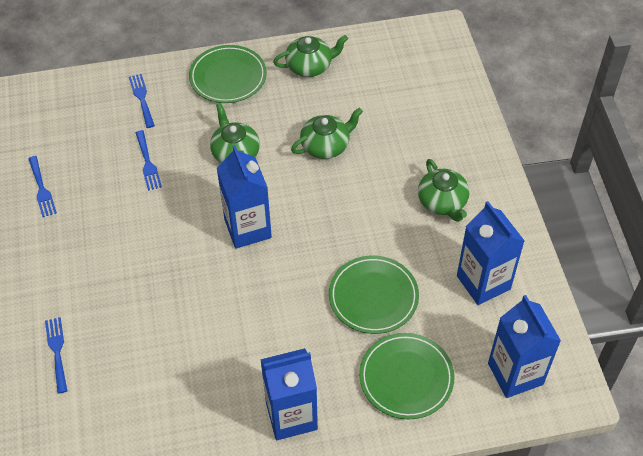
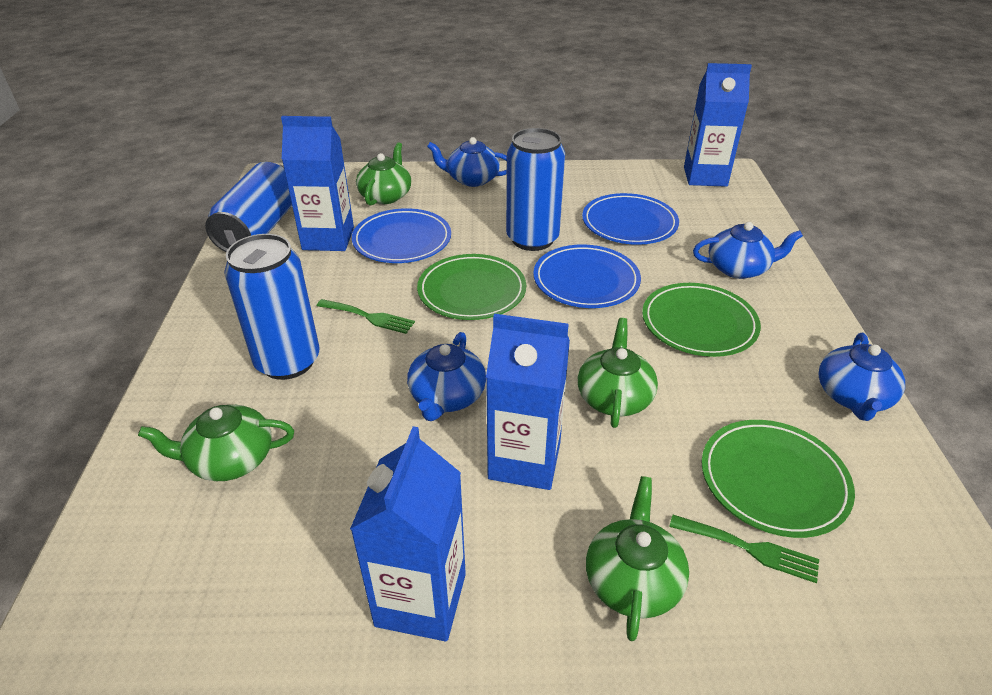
blue can: none = 0 -> [205,162,292,252] [224,234,319,380] [506,128,565,251] = 3
blue fork: [28,156,57,217] [45,317,67,394] [129,74,155,128] [135,130,162,191] = 4 -> none = 0
blue plate: none = 0 -> [352,208,451,263] [533,244,641,308] [582,193,679,245] = 3
blue teapot: none = 0 -> [407,332,486,421] [427,137,507,187] [693,222,803,279] [819,333,905,421] = 4
green fork: none = 0 -> [317,299,415,334] [669,515,819,583] = 2

